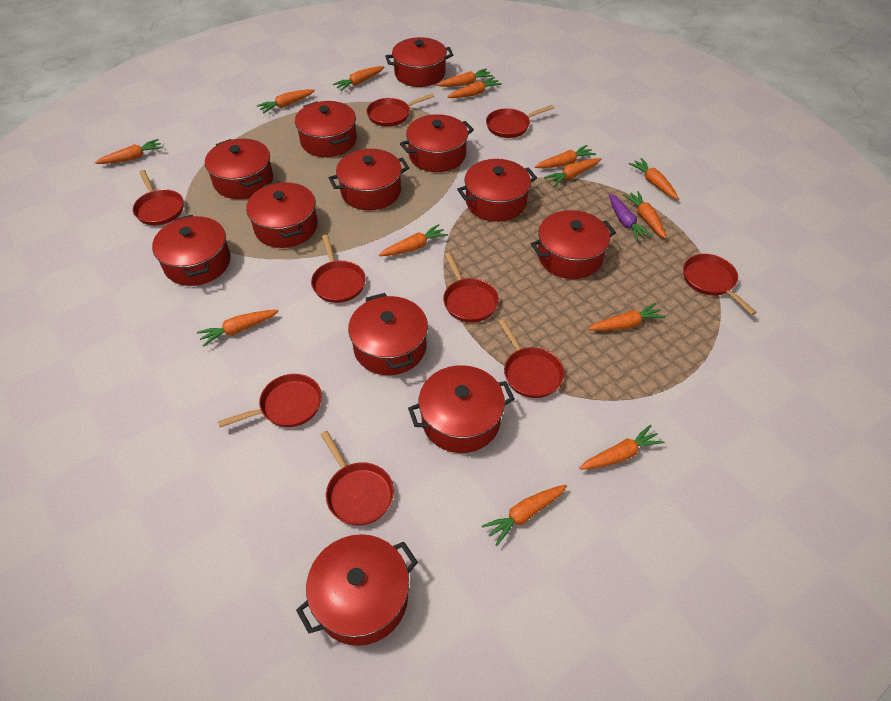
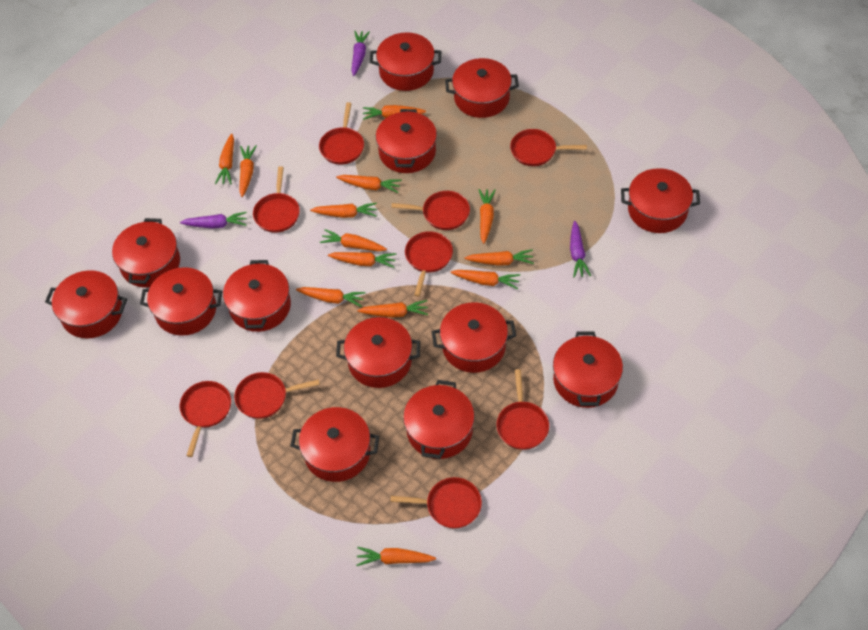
orange carrot: [95,139,163,164] [197,310,279,347] [257,89,315,113] [333,66,385,91] [379,224,448,256] [437,68,493,87] [447,77,502,98] [482,485,567,546] [535,145,596,168] [544,158,601,187] [579,425,665,470] [588,303,666,331] [623,191,666,239] [628,158,679,200] = 14 -> [215,134,234,184] [239,146,257,197] [296,287,365,307] [310,203,377,218] [320,229,387,251] [328,252,396,268] [336,175,402,193] [356,547,436,566] [357,300,428,318] [363,105,426,120] [450,270,520,289] [464,249,534,266] [479,189,496,244] = 13
purple carrot: [609,194,652,241] = 1 -> [180,212,247,229] [351,31,370,76] [570,221,591,278] = 3
red pot: [152,215,231,286] [205,138,273,199] [246,181,317,248] [295,101,357,157] [296,534,418,646] [329,149,409,210] [348,293,428,375] [385,37,453,87] [400,114,474,172] [408,365,514,453] [457,159,537,222] [531,210,616,279] = 12 -> [45,270,127,338] [112,218,180,288] [140,267,222,336] [223,260,291,332] [290,407,379,482] [336,317,420,388] [370,32,441,91] [376,109,437,173] [403,380,475,459] [431,302,516,373] [445,58,519,118] [553,332,623,408] [621,168,700,233] = 13

